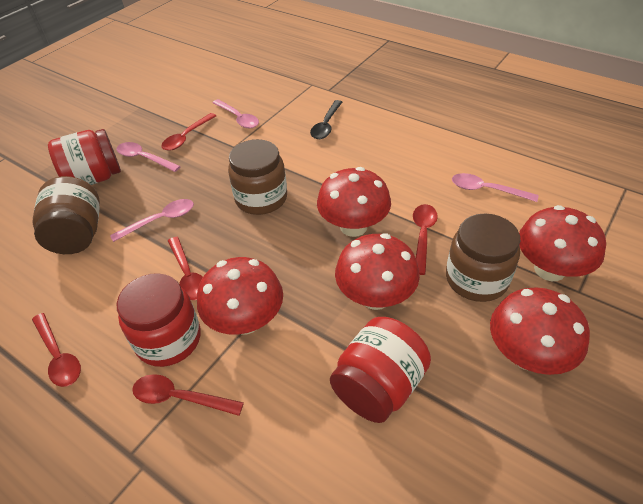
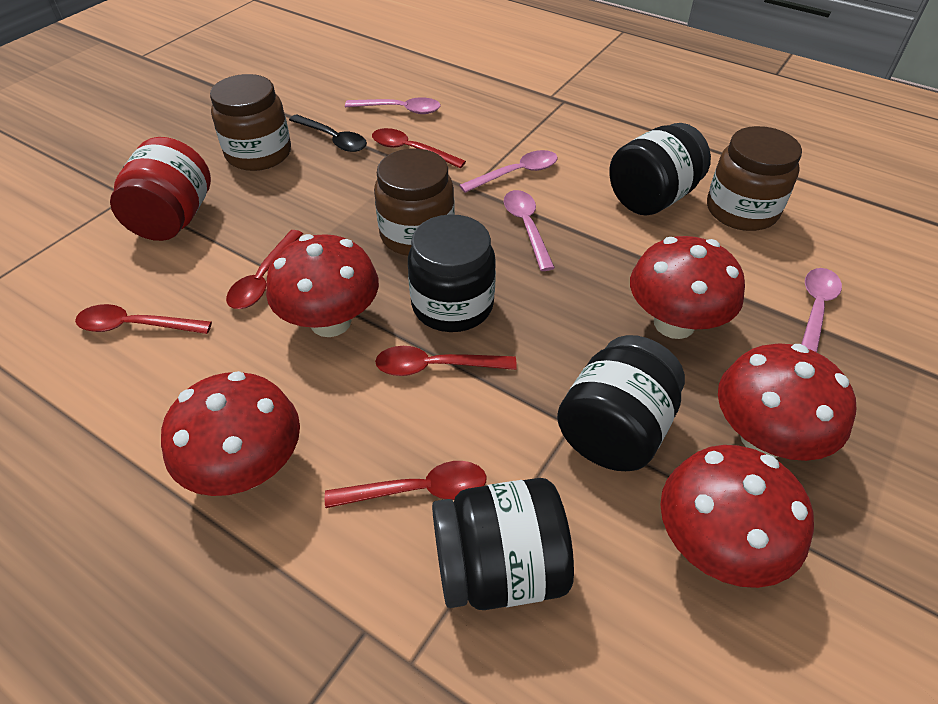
black jar: none = 0 -> [408,214,496,332] [432,478,574,610] [557,335,685,471] [609,123,711,215] = 4
red jar: [48,129,121,185] [117,273,201,367] [330,317,431,423] = 3 -> [110,137,211,241] = 1

